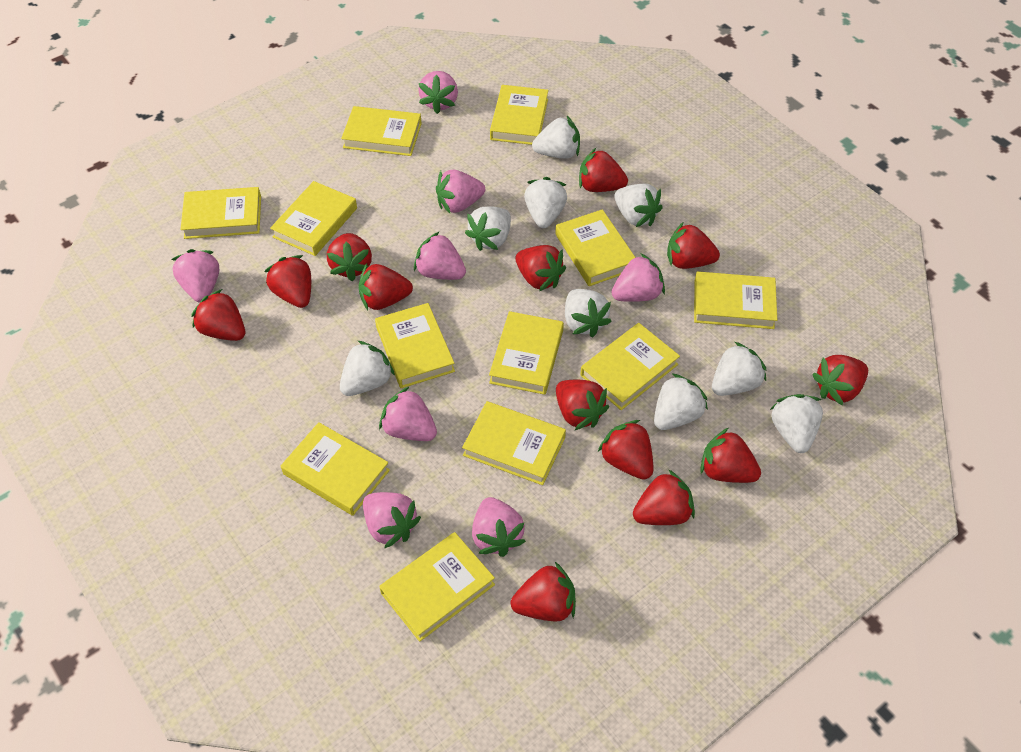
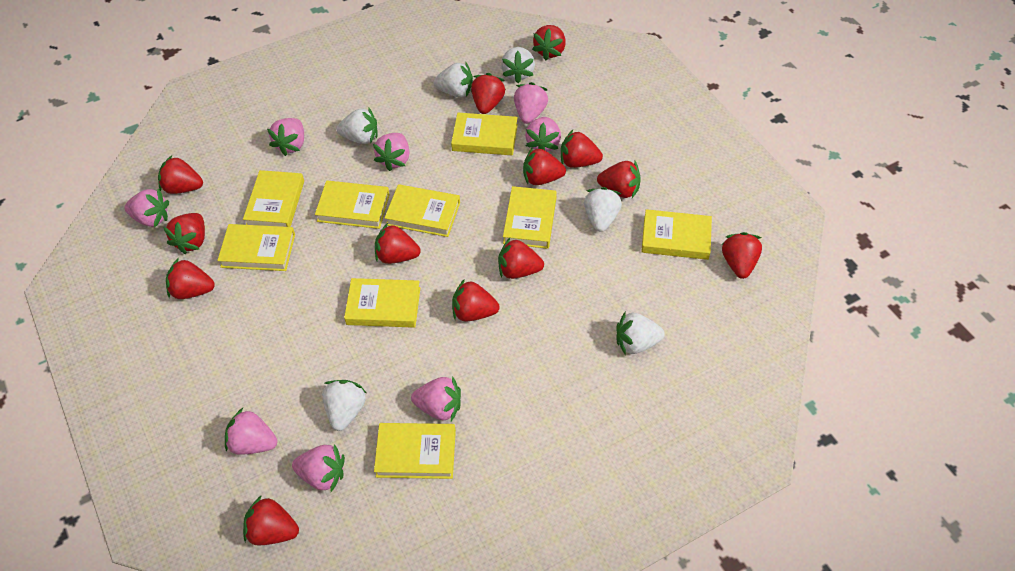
white strawberry: [340,341,395,396] [465,207,511,251] [524,177,567,228] [532,116,580,159] [565,289,612,337] [615,184,663,227] [654,373,708,430] [712,342,766,396] [770,394,823,453] = 9 -> [322,380,367,431] [336,107,378,144] [433,63,473,97] [501,47,535,83] [584,187,622,232] [617,312,665,355] = 6
yellow book: [180,187,261,239] [270,181,357,256] [281,422,390,516] [341,106,422,156] [375,303,455,388] [379,532,495,642] [462,401,566,485] [489,311,564,395] [490,85,548,145] [555,209,636,286] [580,323,680,410] [694,272,777,329] = 12 -> [217,224,295,271] [243,170,304,227] [315,180,390,229] [344,278,420,328] [374,423,456,479] [385,184,460,237] [451,113,518,155] [503,186,557,249] [641,209,712,260] = 9

